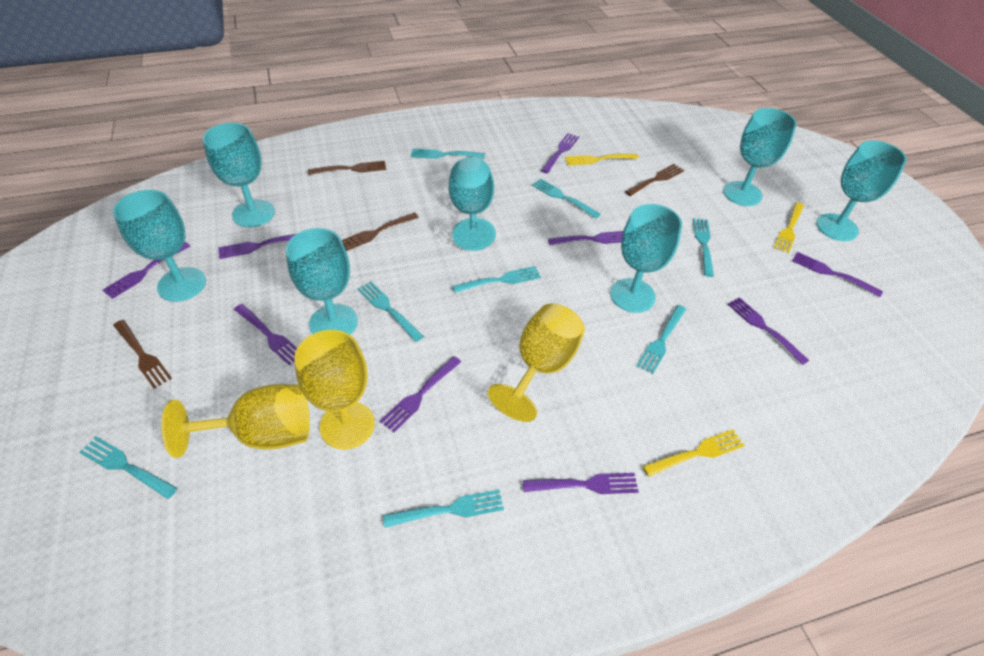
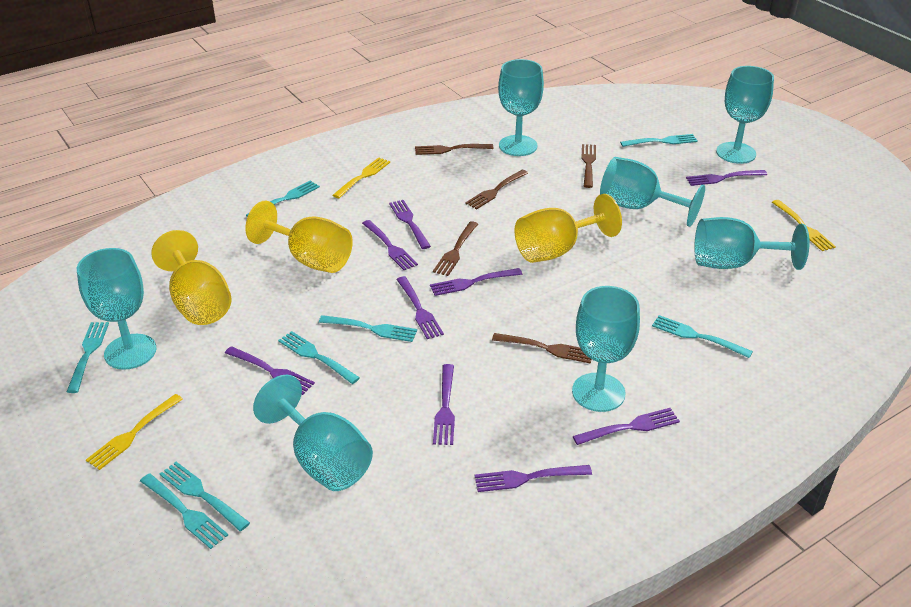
brown fork: [113,320,172,389] [308,161,386,175] [342,212,419,251] [625,164,684,196] = 4 -> [415,144,493,155] [433,221,478,276] [465,170,528,209] [492,333,592,364] [581,144,596,188] = 5

